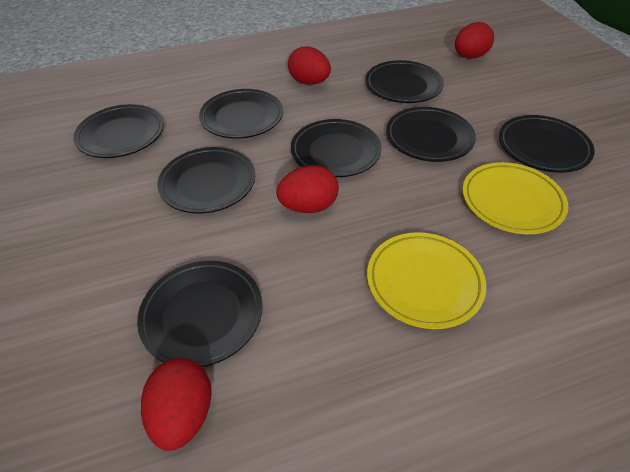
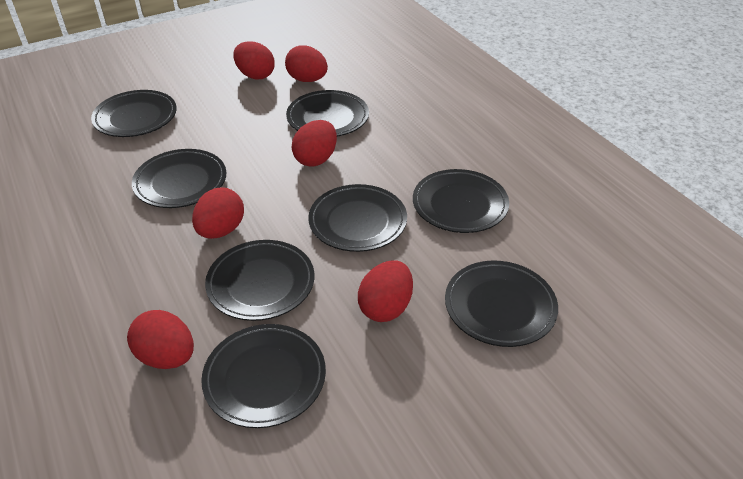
red egg: [141,358,212,451] [276,165,339,213] [288,46,331,85] [455,22,494,58] = 4 -> [127,310,194,369] [192,187,244,239] [233,41,275,80] [285,45,328,82] [292,120,337,167] [358,260,413,322] = 6
yellow plate: [367,232,486,329] [462,162,568,234] = 2 -> none = 0

